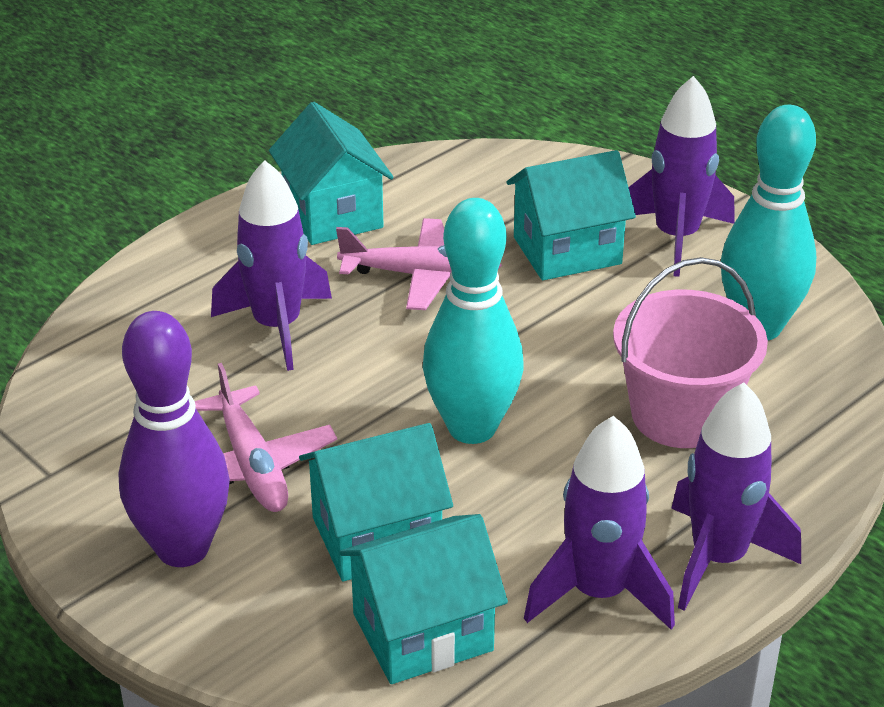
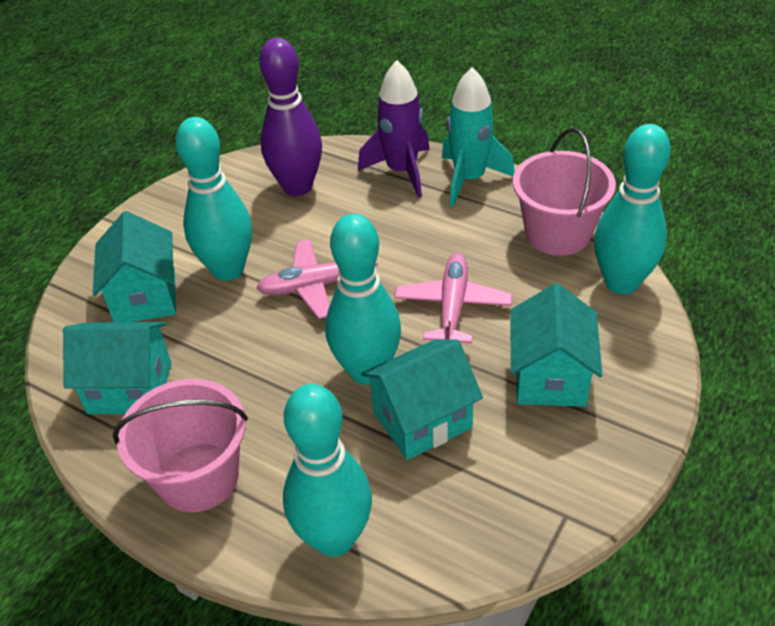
pink bucket: [613,257,768,448] = 1 -> [113,379,248,513] [513,128,616,256] = 2
purple rocket: [211,160,332,371] [524,416,675,630] [628,76,735,277] [671,382,801,611] = 4 -> [358,60,430,198] = 1
turquoise bowling pin: [423,198,524,444] [721,105,816,340] = 2 -> [176,117,252,281] [283,384,372,557] [325,214,401,385] [594,124,671,294] = 4
turquoise rocket: none = 0 -> [442,67,515,207] = 1

